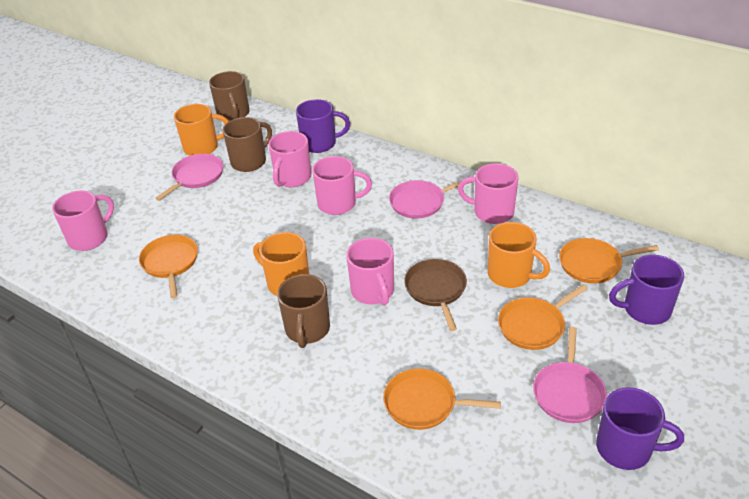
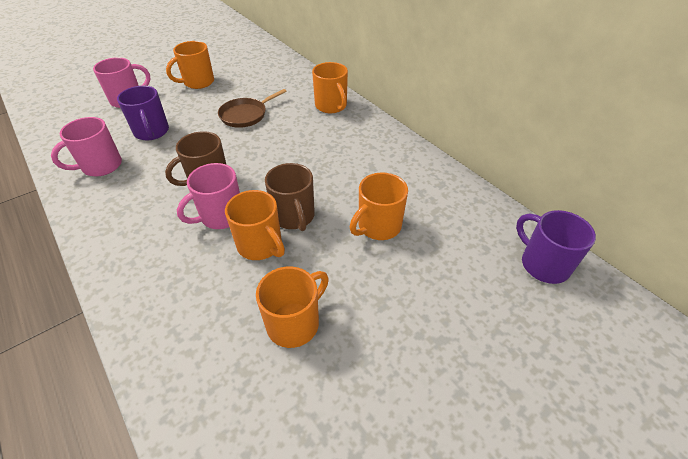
brown mug: [209,71,250,121] [223,117,272,172] [277,274,330,348] = 3 -> [165,131,227,186] [265,163,315,231] = 2
orange mug: [174,104,229,156] [253,232,309,296] [488,222,550,288] = 3 -> [166,41,214,89] [225,190,285,260] [256,266,329,348] [312,62,348,113] [350,173,408,240] = 5
orange pan: [139,235,198,298] [383,368,501,430] [498,285,587,350] [559,238,659,284] = 4 -> none = 0
pink mug: [52,190,114,251] [268,131,311,187] [312,156,372,215] [346,238,394,306] [458,163,519,224] = 5 -> [51,117,122,177] [93,57,151,108] [177,163,240,229] = 3
pink pan: [155,154,223,201] [389,180,472,219] [533,327,607,423] = 3 -> none = 0
purple mug: [296,99,350,153] [596,387,684,470] [609,255,684,325] = 3 -> [117,86,169,140] [516,210,596,284] = 2

